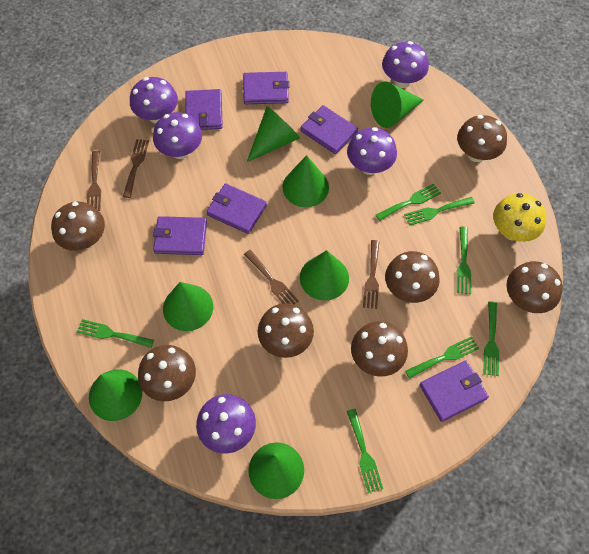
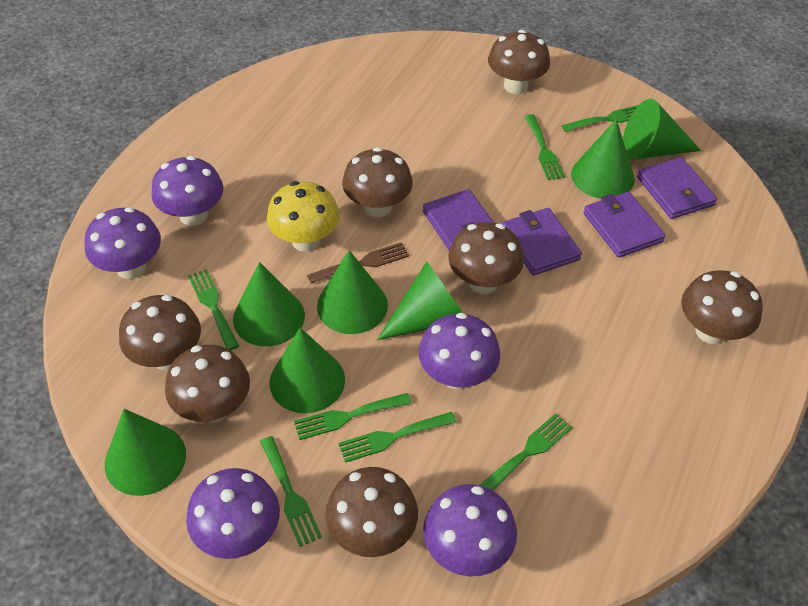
brown fork: [87,151,101,211] [123,139,149,198] [244,250,299,305] [363,240,380,309] = 4 -> [307,242,409,283] = 1
purple wallet: [153,216,207,255] [185,89,223,130] [206,183,267,234] [243,72,289,104] [301,105,358,154] [420,360,489,422] = 6 -> [423,189,494,251] [502,208,582,275] [583,191,666,258] [637,157,717,219] = 4

